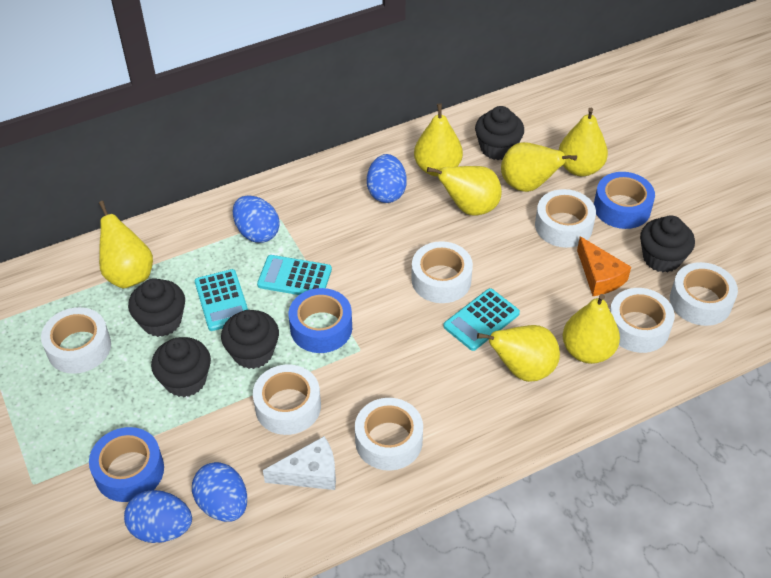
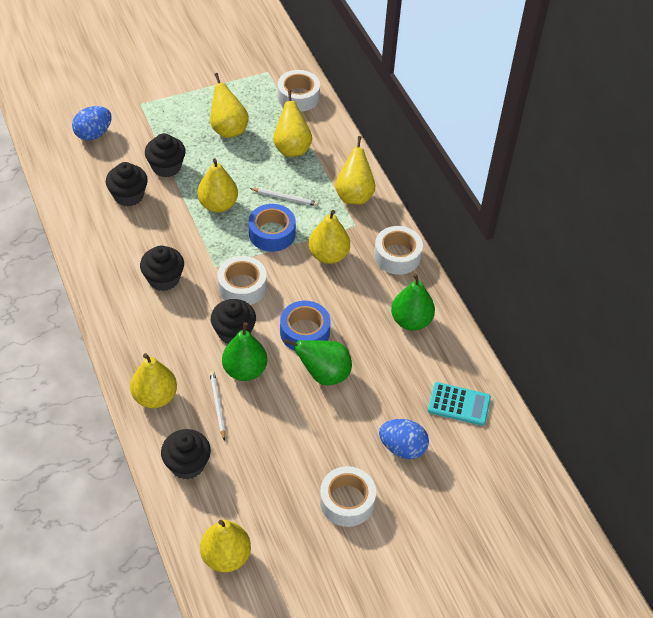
blue egg: [124,490,192,543] [192,462,247,522] [233,195,280,243] [367,154,407,203] = 4 -> [72,106,112,140] [379,419,429,459] = 2
blue tape: [89,427,164,502] [289,288,352,353] [594,172,655,229] = 3 -> [249,204,296,252] [280,301,331,351] = 2
green pear: none = 0 -> [222,322,267,381] [284,339,352,385] [391,273,435,331] = 3
orange cheese: [577,236,631,296] = 1 -> none = 0
turquoise calculator: [195,269,248,331] [257,255,332,295] [443,288,520,351] = 3 -> [428,382,491,426] = 1
white cheese: [263,436,336,490] = 1 -> none = 0
white pencil: none = 0 -> [210,371,226,441] [250,188,318,206] = 2
white tape: [41,307,111,374] [253,364,321,435] [355,398,423,471] [411,241,473,303] [535,189,596,248] [610,288,675,353] [670,262,738,326] = 7 -> [217,256,267,305] [278,70,320,112] [320,466,376,527] [374,226,423,275] = 4

